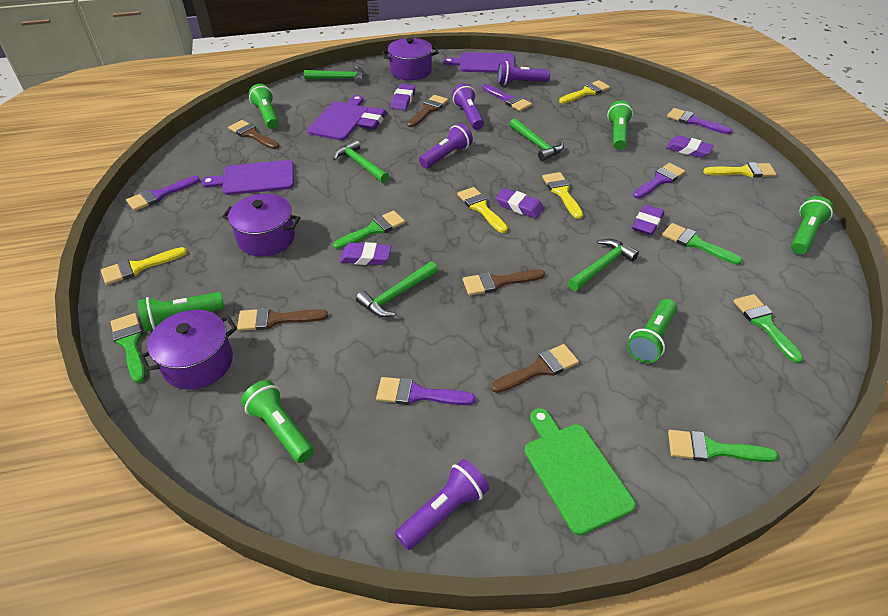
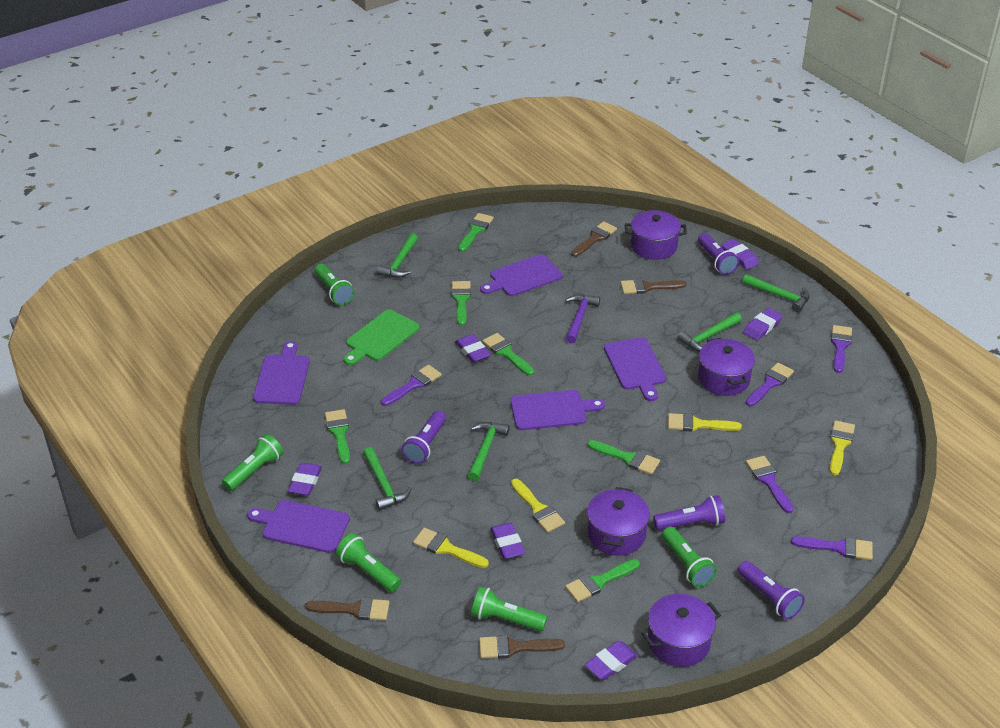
brown brush: [228,120,279,149] [237,307,328,331] [407,95,448,127] [463,269,545,296] [491,344,579,393] = 5 -> [305,597,389,621] [479,635,565,659] [571,221,617,257] [620,279,687,294] = 4
green brush: [111,313,146,383] [333,210,405,249] [662,223,743,265] [668,430,778,462] [733,294,803,364] = 5 -> [325,409,350,464] [452,281,471,326] [458,213,494,252] [482,333,534,376] [565,559,640,602] [587,440,660,475] = 6
green flashlight: [138,292,224,332] [241,380,314,463] [249,84,279,129] [607,101,633,150] [627,299,677,363] [791,196,834,254] = 6 -> [222,434,283,491] [314,264,355,305] [336,533,401,592] [471,587,547,631] [662,527,717,587] = 5
purple cutting board: [201,160,294,195] [307,95,368,140] [443,52,515,73] = 3 -> [247,500,350,553] [253,341,310,405] [480,254,563,296] [510,390,605,430] [604,337,666,401] = 5
purple hammer: none = 0 -> [565,294,600,344] = 1
purple pot: [139,310,237,390] [222,194,300,257] [382,38,439,80] = 3 -> [587,487,650,556] [625,210,687,260] [641,594,721,667] [698,338,755,396] = 4
yellow brush: [101,247,187,285] [457,187,508,233] [542,172,583,219] [559,80,610,104] [703,162,777,178] = 5 -> [413,528,489,568] [511,479,565,533] [668,413,742,432] [830,420,855,476] = 4

